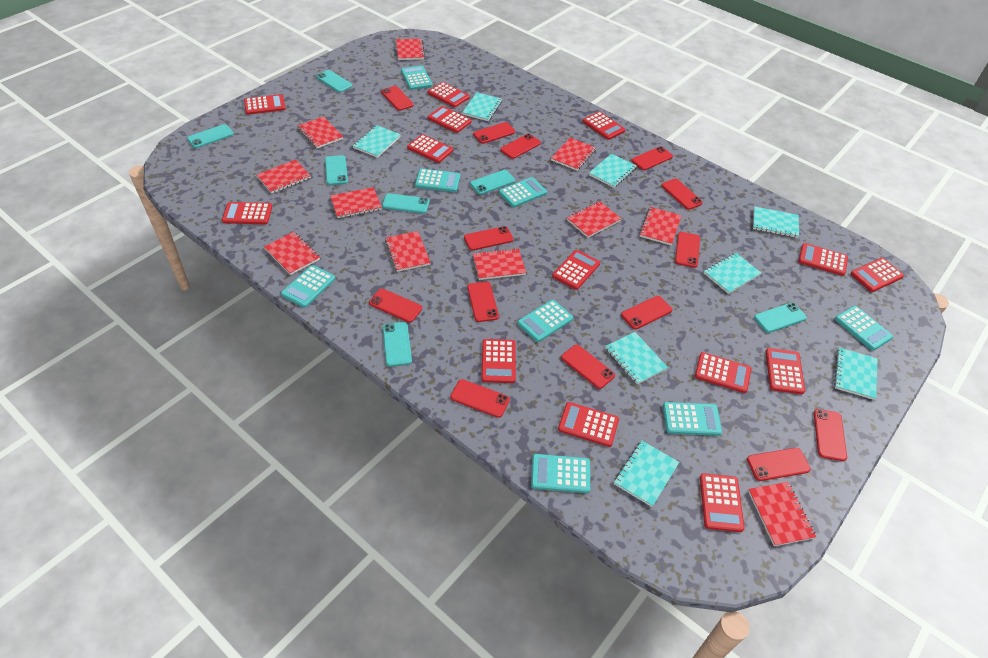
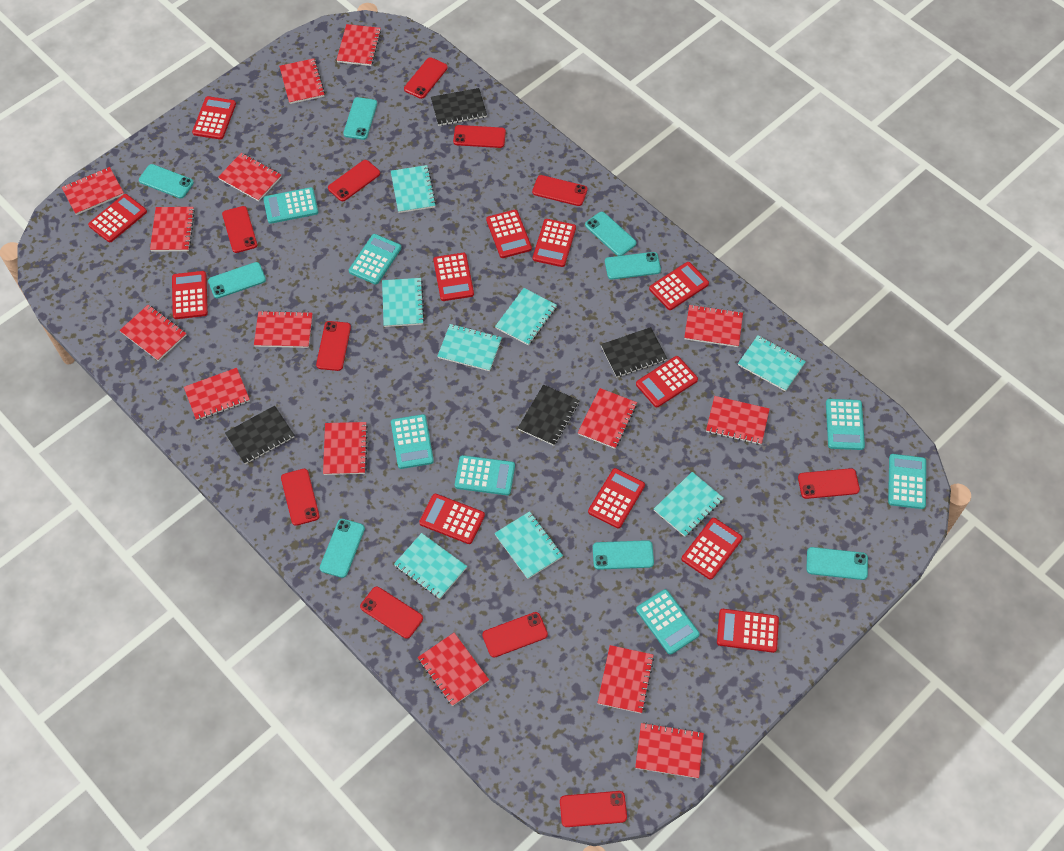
black notebook: none = 0 -> [225,406,295,464] [431,88,487,126] [518,384,580,446] [601,327,667,378] = 4
red calculator: [222,202,272,224] [244,94,286,115] [407,134,453,163] [428,82,470,107] [428,106,471,133] [481,339,516,383] [552,250,600,290] [558,402,619,447] [582,111,625,140] [695,352,751,393] [700,473,745,532] [766,348,805,394] [798,243,848,276] [850,258,904,292] = 14 -> [88,194,147,242] [172,271,208,319] [192,96,236,140] [419,494,485,544] [433,253,474,301] [486,210,532,258] [533,219,576,267] [588,468,645,528] [636,356,698,407] [649,262,709,310] [682,518,743,580] [717,609,779,653] = 12
red notebook: [257,160,311,194] [264,232,320,275] [298,116,343,148] [330,187,382,218] [385,231,431,272] [396,38,425,60] [473,248,526,280] [551,138,596,171] [567,201,621,238] [639,207,682,245] [748,482,816,546] = 11 -> [61,167,124,215] [119,305,186,361] [150,207,195,252] [184,368,250,421] [218,153,281,201] [254,311,313,348] [279,58,325,104] [323,422,368,475] [337,24,381,66] [417,633,489,706] [578,388,637,449] [597,645,654,713] [635,723,704,779] [684,304,743,347] [706,396,770,445] = 15
red phone: [369,289,422,323] [381,86,414,111] [450,379,510,418] [464,226,513,251] [467,282,499,322] [473,122,515,144] [500,134,541,159] [561,345,615,389] [621,296,672,329] [631,146,673,170] [661,179,703,210] [675,232,700,268] [747,448,811,481] [814,409,847,461] = 14 -> [222,206,257,253] [281,469,320,526] [316,321,351,371] [328,160,380,201] [360,587,423,639] [404,57,448,99] [453,125,506,148] [482,612,548,658] [532,175,588,206] [560,791,627,827] [798,468,860,499] = 11
turquoise calculator: [281,265,335,308] [401,65,432,90] [415,169,460,192] [499,177,547,207] [517,300,573,342] [531,454,590,493] [663,402,722,436] [835,306,893,351] = 8 -> [263,187,318,224] [349,234,401,285] [391,414,434,469] [455,455,515,495] [636,589,700,655] [826,399,865,450] [888,454,926,509] = 7
turquoise phone: [187,124,234,148] [316,70,352,93] [325,155,348,185] [382,193,429,214] [383,322,412,367] [470,170,515,195] [754,303,807,333] = 7 -> [139,164,194,199] [208,262,266,298] [320,519,365,578] [343,97,377,140] [585,212,636,256] [593,540,654,570] [605,252,661,280] [806,547,868,580] = 8

